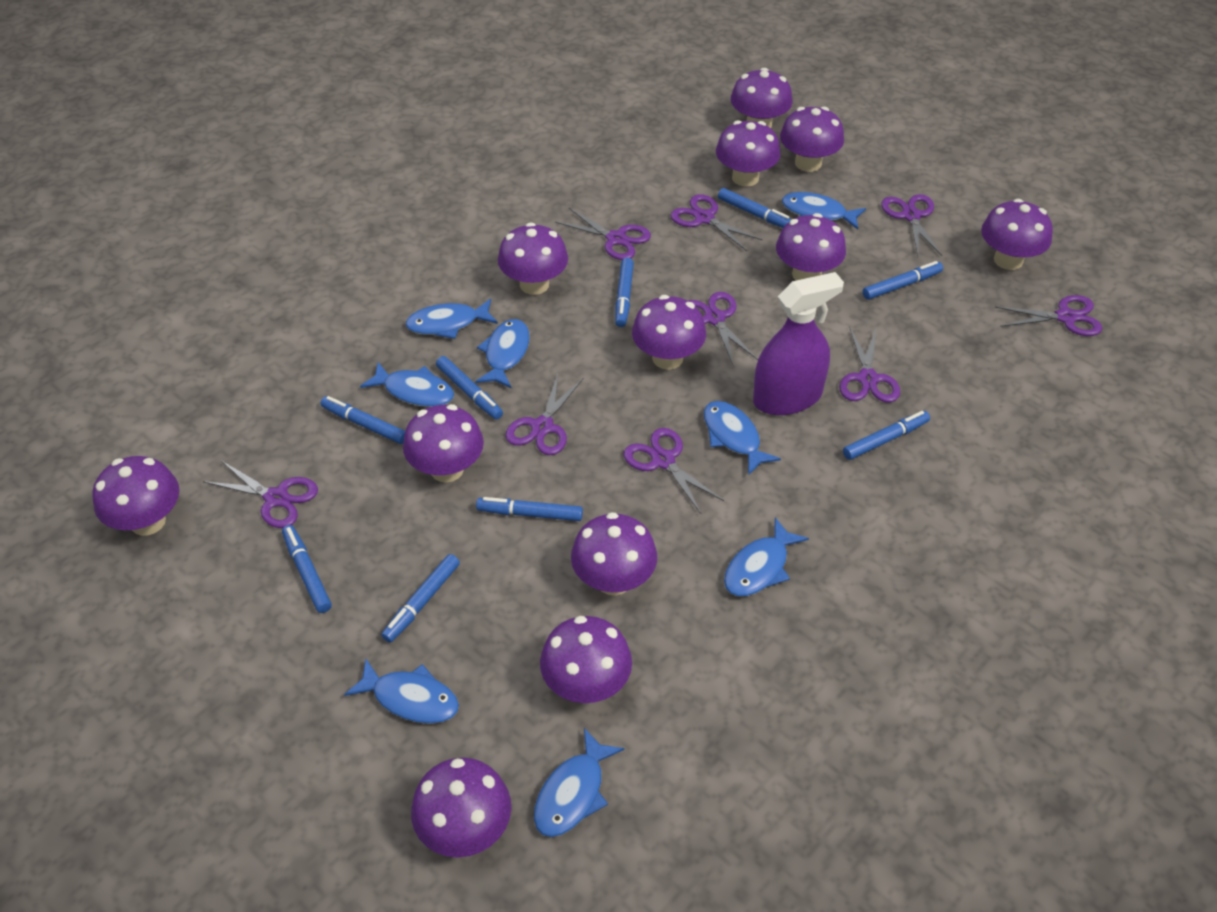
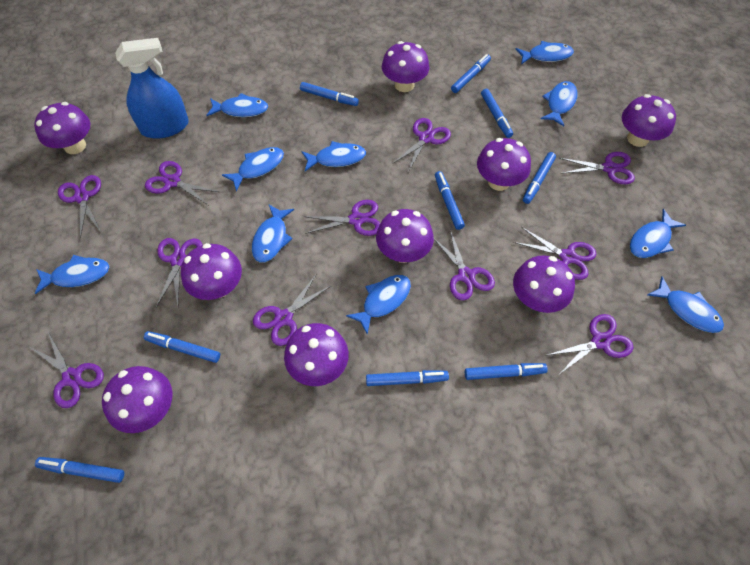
blue fish: [344,659,459,724] [360,362,454,407] [405,299,498,339] [475,319,530,389] [534,728,624,837] [704,401,781,476] [724,518,809,596] [782,192,866,229] = 8 -> [35,255,109,294] [206,93,268,117] [222,147,284,191] [252,205,294,263] [301,141,366,171] [346,275,411,334] [515,41,574,64] [541,81,578,126] [630,209,686,258] [647,276,724,333] = 10
blue spray bottle: none = 0 -> [115,38,189,139] = 1
purple mushroom: [92,456,179,536] [403,404,484,482] [411,757,511,857] [498,222,568,295] [540,616,632,703] [571,512,657,596] [632,295,706,370] [716,120,781,187] [731,68,792,128] [776,213,846,280] [780,106,844,172] [981,199,1053,270] = 12 -> [34,102,90,154] [102,366,172,433] [181,243,242,300] [284,323,349,386] [376,209,434,263] [382,41,429,92] [477,138,531,191] [513,255,575,313] [622,94,676,147] = 9
purple scissors: [203,460,318,528] [505,373,584,455] [555,208,651,260] [624,428,724,514] [670,194,763,251] [688,292,758,364] [839,327,900,402] [881,194,942,256] [995,295,1102,336] = 9 -> [30,332,104,408] [58,175,101,239] [145,161,219,205] [156,238,202,307] [253,275,332,346] [303,200,380,236] [392,118,451,172] [434,230,495,300] [513,227,596,280] [547,314,633,374] [559,152,635,184] = 11
purple spray bottle: [753,272,844,415] = 1 -> none = 0

